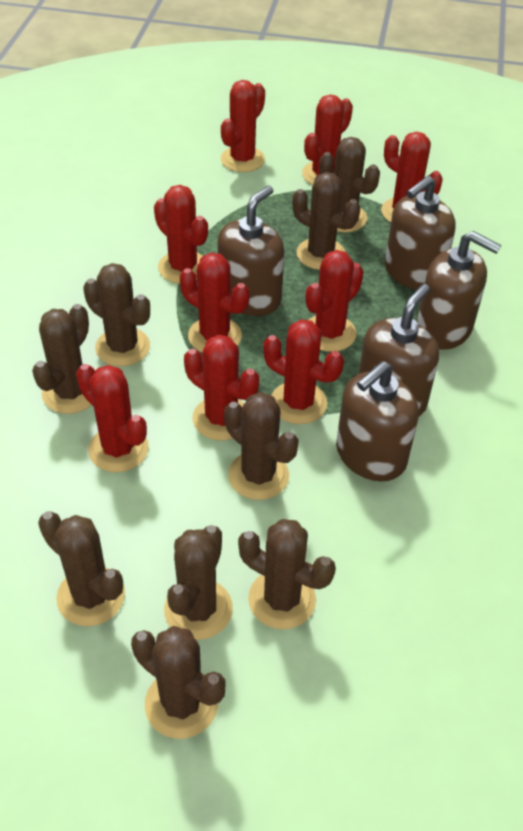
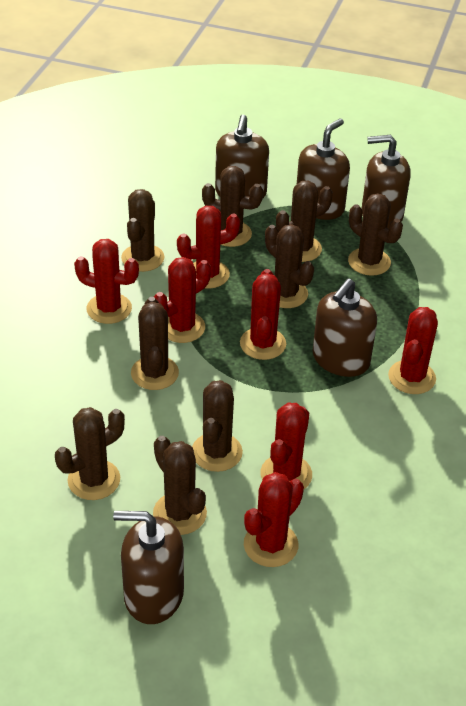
red cactus: [76,364,149,473] [154,185,208,284] [180,252,249,353] [184,335,259,440] [221,80,265,172] [263,319,344,424] [302,94,353,185] [305,250,364,352] [381,132,442,222] = 9 -> [74,239,139,324] [154,257,211,343] [177,205,240,289] [240,269,286,360] [244,472,304,567] [261,403,312,489] [388,307,438,394] = 7

